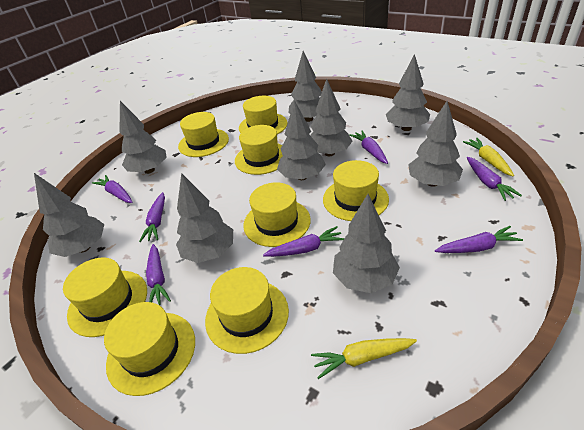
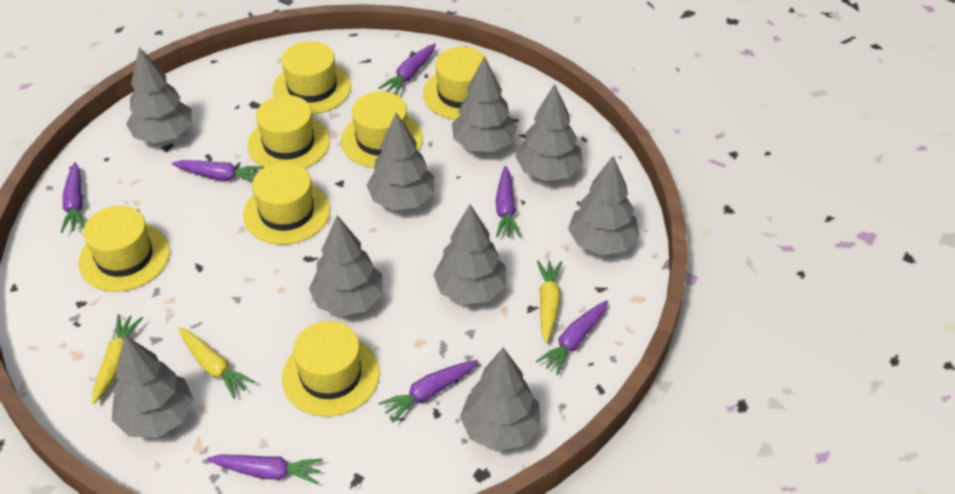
yellow carrot: [311,338,417,379] [463,138,514,176] = 2 -> [92,314,143,404] [178,328,255,399] [537,260,562,343] = 3
yellow hat: [63,258,147,337] [104,302,195,396] [178,112,229,157] [205,267,289,354] [235,125,283,175] [239,96,288,134] [243,182,311,247] [323,160,389,221] = 8 -> [78,206,170,292] [243,162,330,245] [247,95,330,169] [273,41,351,114] [282,321,380,417] [341,91,423,168] [423,47,502,120] = 7

